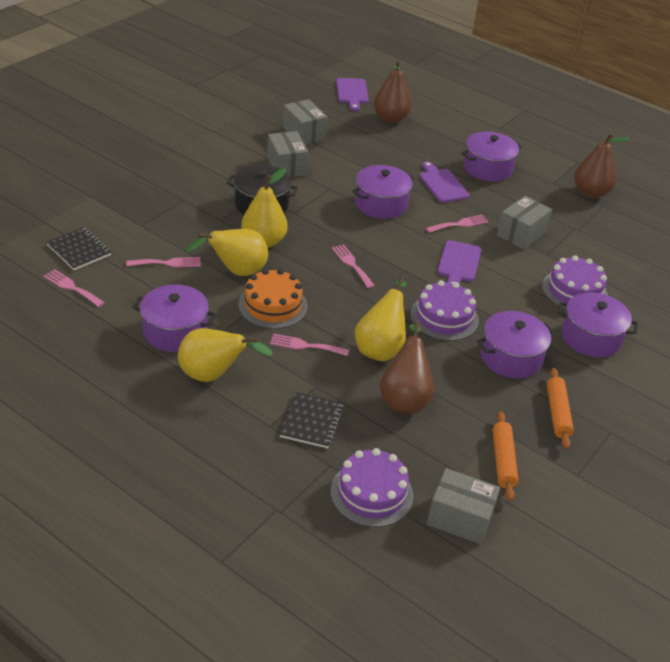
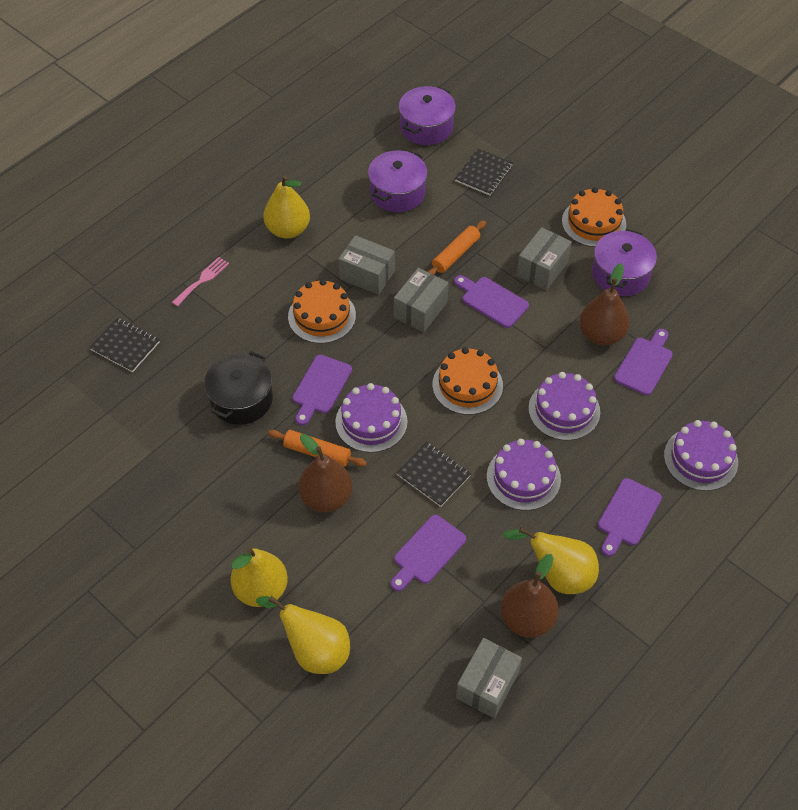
black notebook: [46,227,111,270] [279,392,344,448] = 2 -> [89,317,160,372] [396,442,471,507] [455,149,513,196] = 3
orange cake: [238,269,308,329] = 1 -> [288,279,356,343] [433,347,503,415] [562,187,626,247] = 3
pink fork: [43,269,105,307] [127,257,201,268] [270,334,349,356] [332,244,375,288] [426,215,489,233] = 5 -> [172,257,229,307] = 1
purple cake: [331,448,413,527] [410,280,479,341] [542,255,608,309] = 3 -> [335,383,408,453] [487,439,561,510] [529,372,600,441] [664,420,738,491] = 4
purple cutting board: [336,78,369,111] [420,161,470,203] [437,240,481,286] = 3 -> [292,355,352,425] [391,515,466,591] [454,275,529,328] [598,478,662,556] [614,329,673,396] = 5
purple pot: [133,284,217,352] [352,165,415,219] [461,131,522,181] [477,311,555,379] [557,292,638,357] = 5 -> [368,150,428,212] [399,86,456,145] [592,229,657,296] = 3

